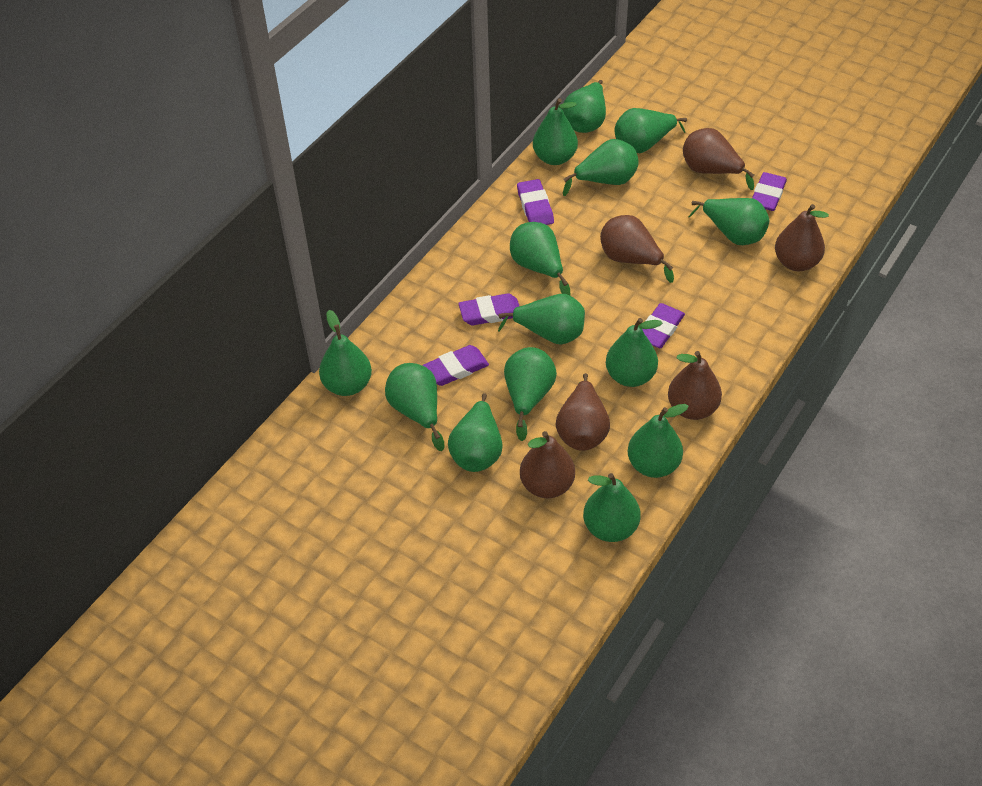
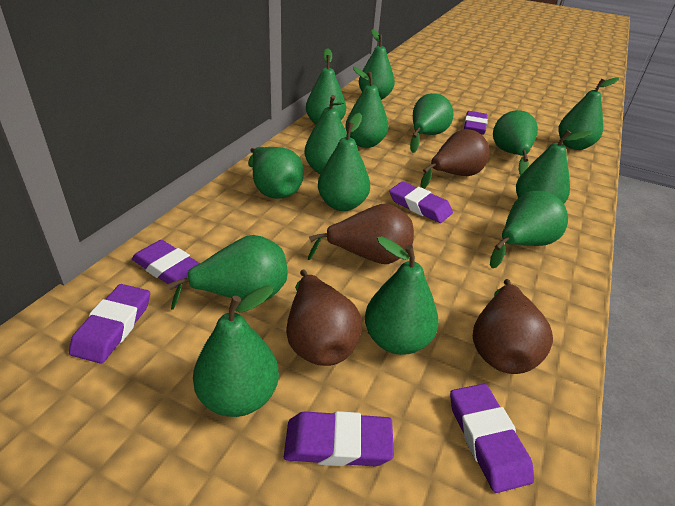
brown pear: [520,431,575,498] [556,373,610,451] [600,215,674,283] [668,351,722,420] [683,128,754,190] [775,204,829,271] = 6 -> [286,269,362,366] [308,204,414,264] [420,129,489,189] [473,279,553,374] = 4
purple eraser: [422,345,489,386] [458,293,519,326] [517,179,554,225] [642,303,685,348] [752,172,787,211] = 5 -> [69,284,150,364] [132,240,200,288] [284,411,394,466] [389,181,453,223] [450,384,534,493] [464,111,488,135] = 6

